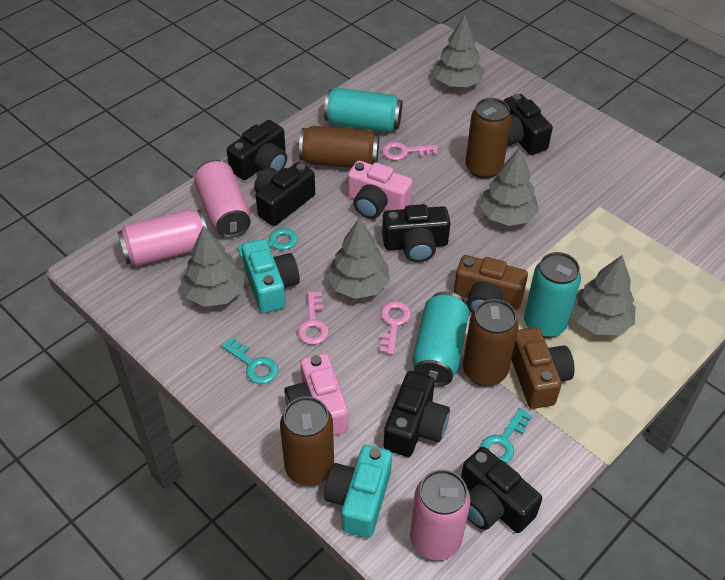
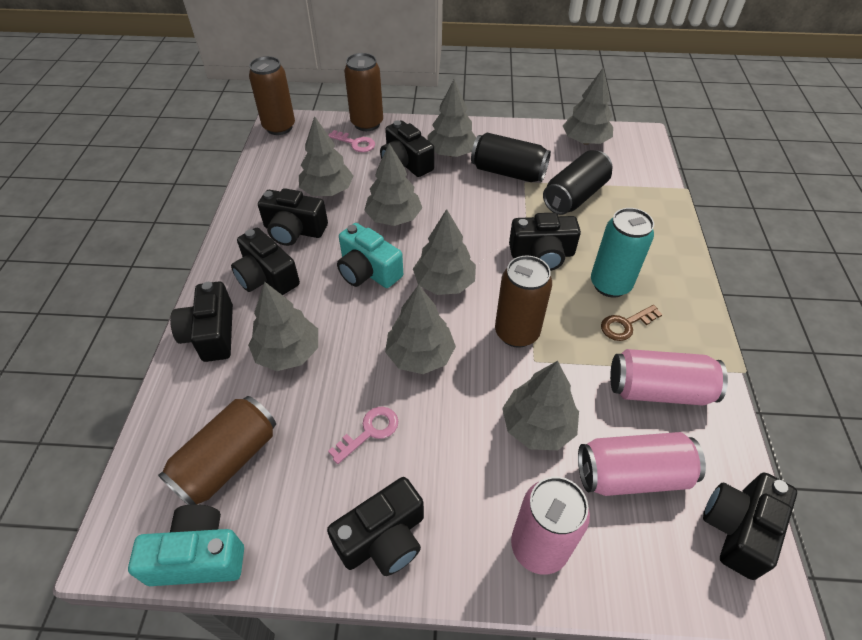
black camera: [227,120,287,180] [254,162,315,226] [382,204,450,262] [384,371,450,457] [461,447,542,533] [504,94,553,155] = 6 -> [170,281,233,362] [231,228,300,295] [258,188,328,246] [327,477,424,576] [380,120,434,177] [509,213,581,271] [703,472,797,580] = 7
black can: none = 0 -> [471,133,551,182] [543,150,612,215] = 2
brown camera: [454,255,528,313] [511,327,575,409] = 2 -> none = 0
brown key: none = 0 -> [601,305,663,341] = 1
grey tree: [181,226,245,307] [327,218,390,299] [433,15,484,87] [479,148,539,226] [572,255,635,335] = 5 -> [248,282,318,371] [299,116,353,196] [364,143,422,226] [385,285,456,374] [413,209,476,295] [427,79,476,157] [502,361,579,450] [563,68,613,145] = 8
pink camera: [284,353,348,436] [348,161,413,219] = 2 -> none = 0
pink key: [298,292,329,345] [380,301,411,355] [382,142,438,160] = 3 -> [328,407,398,464] [329,130,375,152] = 2
turquoise can: [324,88,402,133] [412,292,469,386] [524,252,581,338] = 3 -> [591,208,654,297] = 1
turquoise key: [221,337,278,384] [237,228,298,258] [480,408,532,463] = 3 -> none = 0

